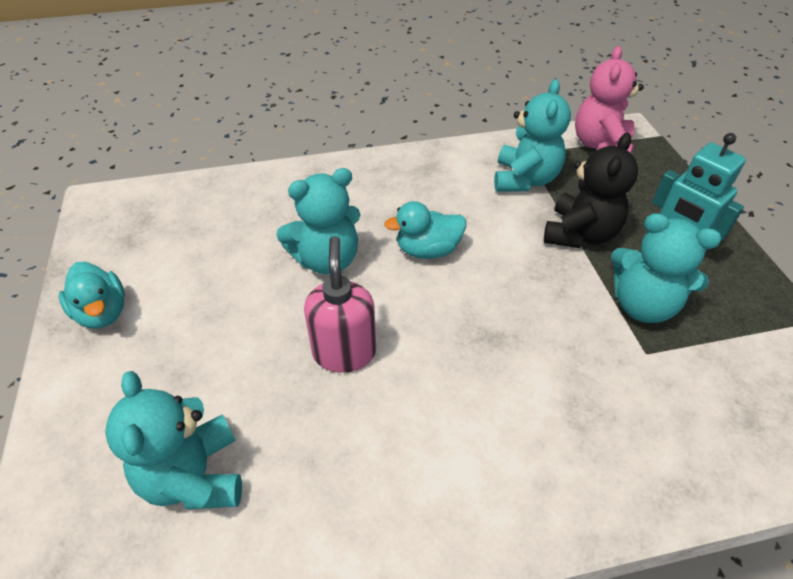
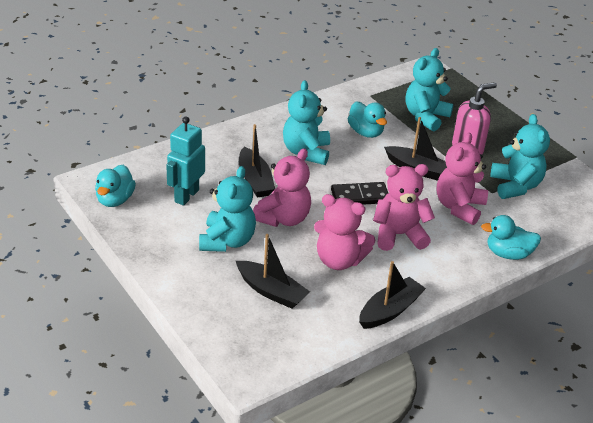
black boat: none = 0 -> [236,234,310,309] [239,124,275,198] [359,261,426,329] [384,117,447,181] = 4
black domino: none = 0 -> [331,182,388,205] = 1
black teddy bear: [544,133,638,248] = 1 -> none = 0
pink teddy bear: [575,46,644,153] = 1 -> [253,148,311,227] [314,194,376,270] [373,164,435,251] [437,133,488,225] = 4
turquoise duck: [59,262,125,328] [384,201,466,259] = 2 -> [95,165,136,207] [348,101,387,138] [481,215,541,260] = 3

